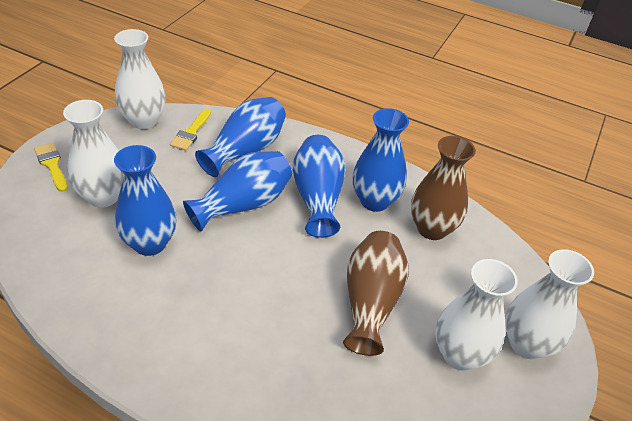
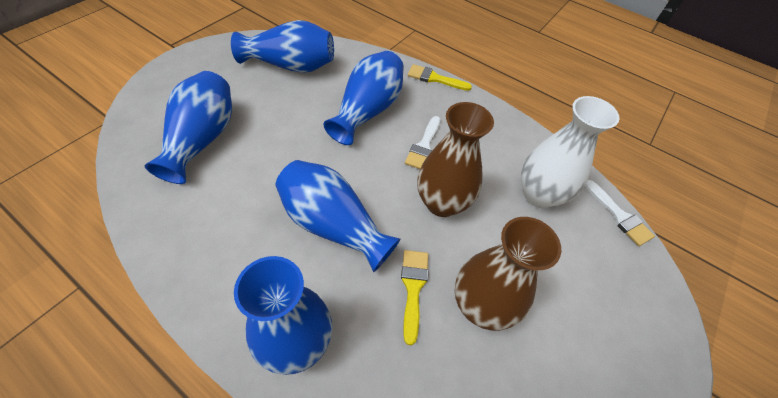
white brush: none = 0 -> [405,116,440,169] [585,180,655,246] = 2
white vase: [63,100,124,208] [114,29,166,129] [435,259,518,371] [505,249,594,359] = 4 -> [521,96,619,208] = 1

